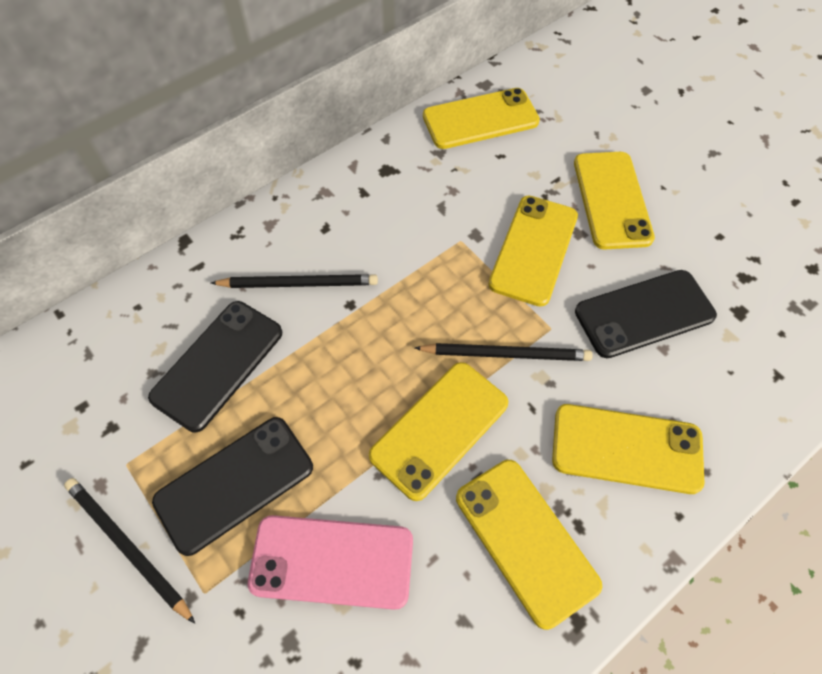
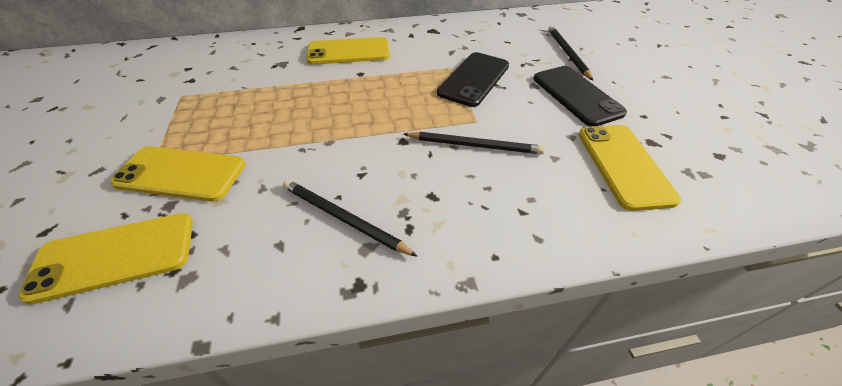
black phone: [148,301,282,432] [152,417,313,556] [575,270,717,358] = 3 -> [437,52,509,107] [534,66,627,127] = 2
pink phone: [248,515,413,610] = 1 -> none = 0
yellow phone: [369,362,508,501] [423,88,540,149] [456,460,602,630] [488,196,578,307] [552,404,704,494] [574,152,655,249] = 6 -> [18,213,193,305] [110,146,245,202] [306,37,390,65] [578,125,681,211] = 4

